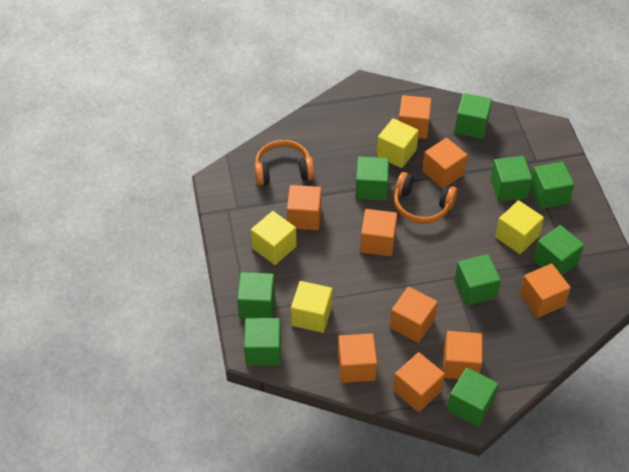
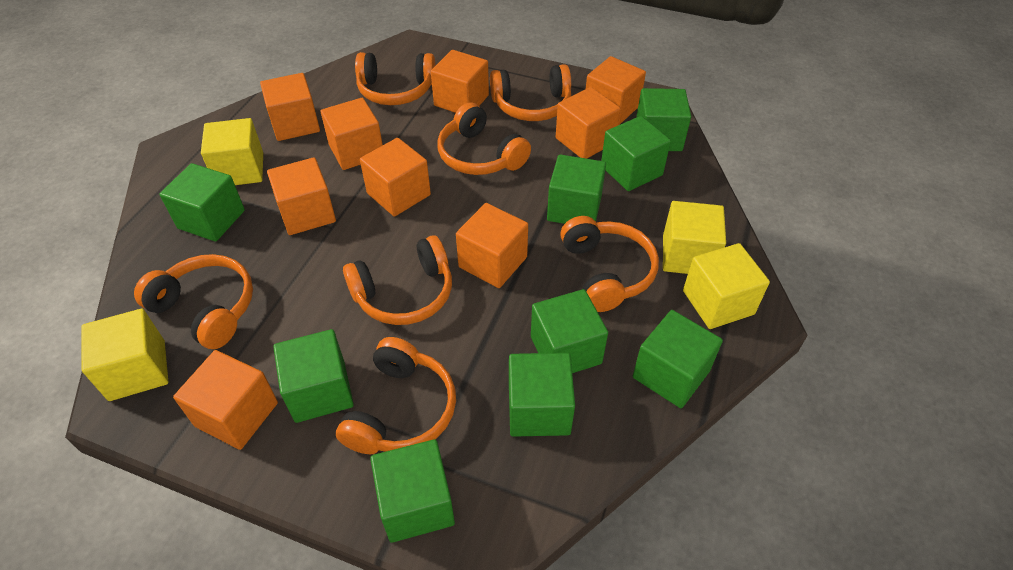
orange headphones: [254,140,315,186] [394,172,457,224] = 2 -> [134,254,253,349] [336,337,456,454] [343,235,452,325] [355,52,436,105] [437,102,531,175] [490,64,571,121] [560,216,659,312] = 7

